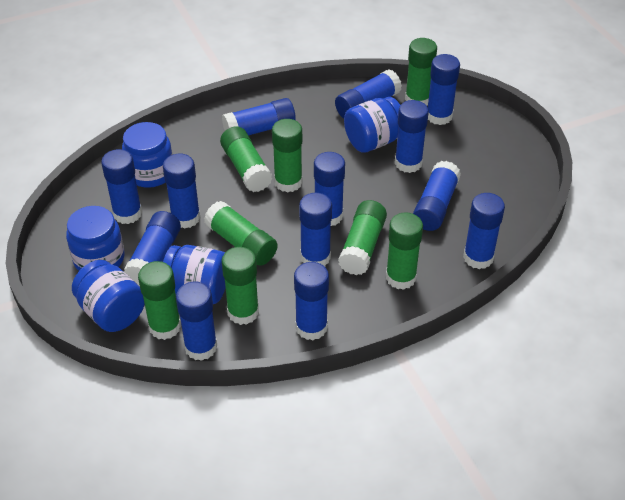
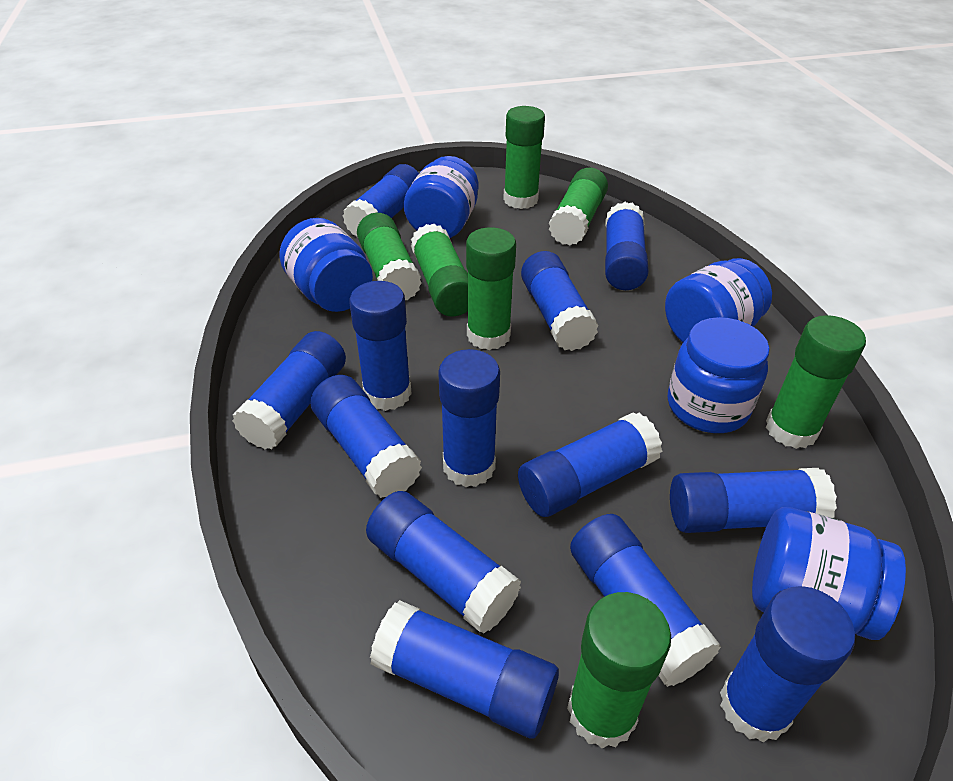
green glue stick: [138,261,181,340] [204,201,278,266] [220,126,273,192] [222,247,259,325] [272,119,303,193] [338,200,387,275] [386,212,423,290] [405,38,437,106] = 8 -> [357,213,422,300] [411,224,468,316] [466,227,516,350] [503,106,545,209] [549,167,608,246] [567,592,671,749] [766,315,866,449] = 7

